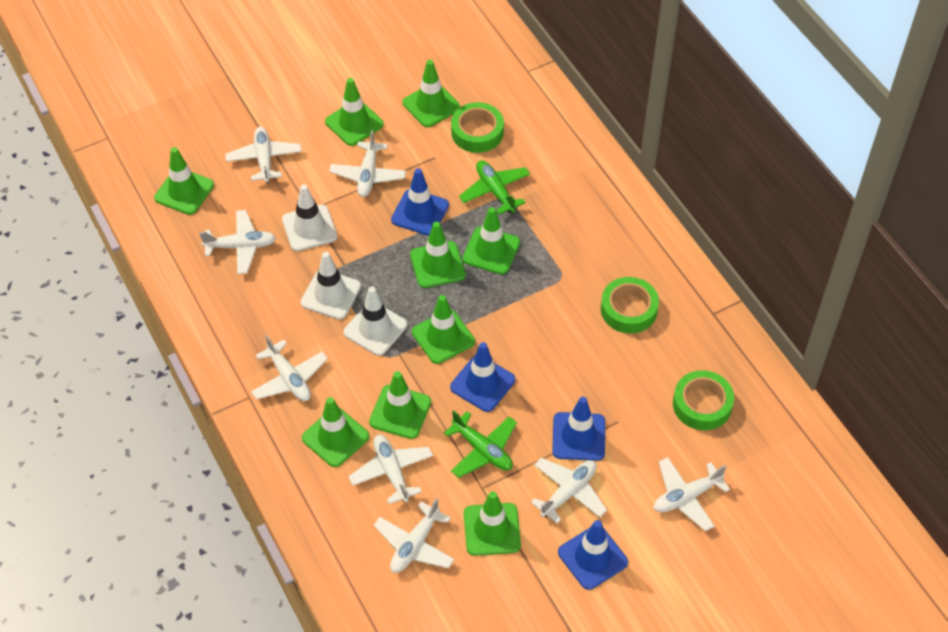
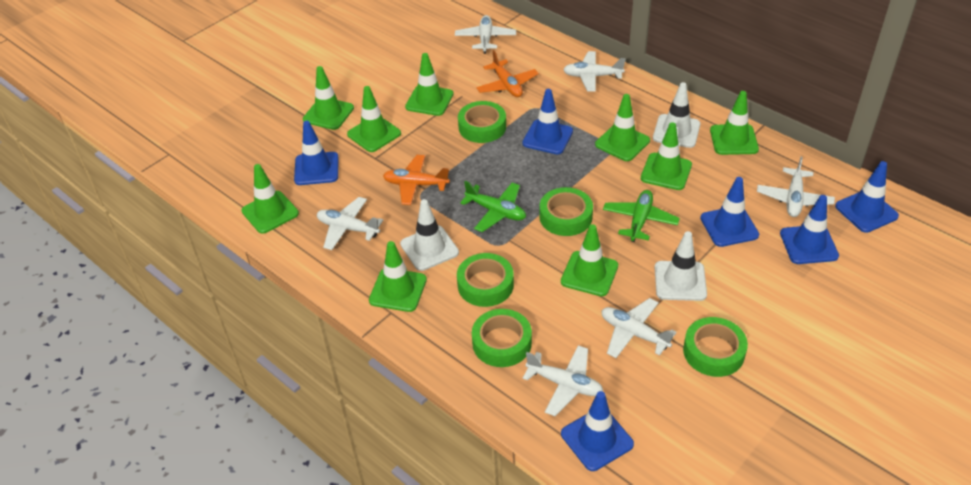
blue traffic cone: [391,168,449,236] [450,342,515,412] [552,397,605,461] [558,520,628,590] = 4 -> [294,121,339,185] [522,89,573,154] [561,391,634,471] [700,177,759,247] [780,195,839,264] [835,161,899,233] = 6
green tape: [451,102,504,153] [601,277,659,333] [673,370,734,430] = 3 -> [457,253,514,307] [458,101,506,143] [472,309,532,367] [539,187,593,236] [683,317,748,377] = 5
orange plane: none = 0 -> [383,155,450,205] [476,50,539,97] = 2
white plane: [199,210,276,274] [225,127,302,183] [251,335,328,401] [329,130,406,197] [348,435,433,504] [374,498,455,573] [531,458,607,524] [654,457,730,531] = 8 -> [317,197,383,250] [455,15,516,54] [523,345,603,416] [563,51,626,92] [601,298,677,358] [757,156,835,217] = 6

